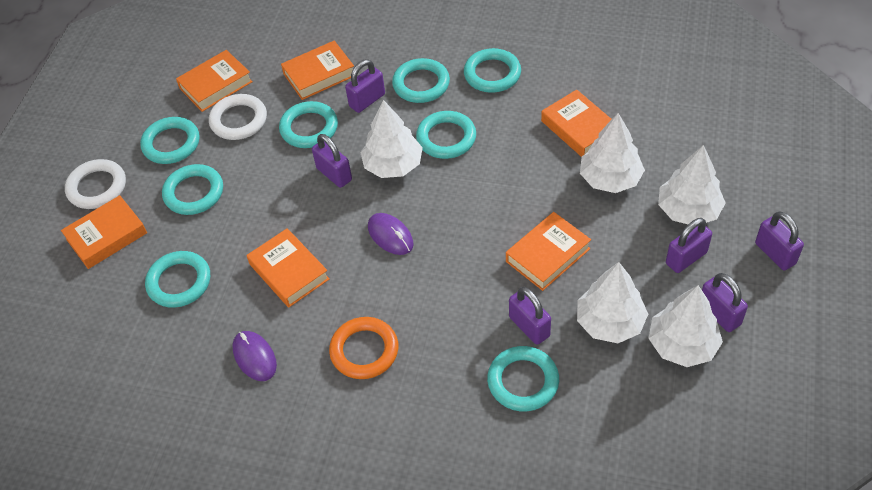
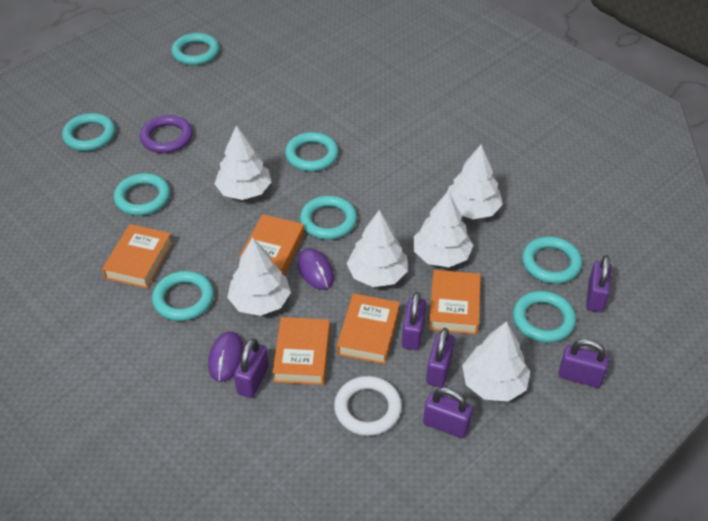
orange book: [61,195,147,269] [176,50,253,112] [247,228,329,307] [281,40,354,100] [506,212,591,291] [541,90,612,157] = 6 -> [102,224,173,288] [239,214,304,275] [272,317,330,385] [337,294,400,364] [429,270,481,335] = 5
orange ring: [329,317,398,379] = 1 -> none = 0
purple ring: none = 0 -> [140,115,193,153] = 1
white ring: [65,159,126,209] [209,94,267,140] = 2 -> [334,376,402,436] = 1
white tree: [360,100,423,178] [577,262,648,343] [580,113,645,193] [648,285,723,367] [658,145,726,224] = 5 -> [215,125,271,200] [227,237,291,316] [347,210,408,287] [414,191,473,267] [448,145,503,219] [462,321,530,402] = 6

